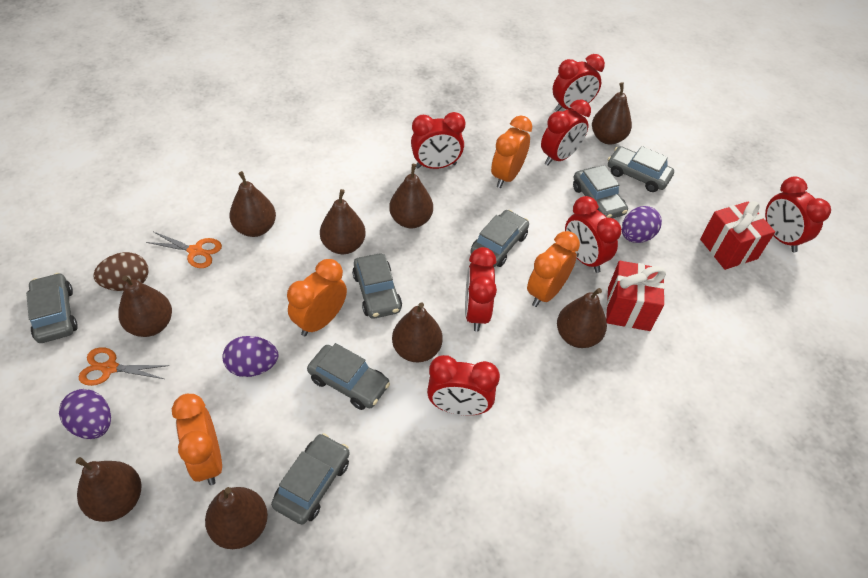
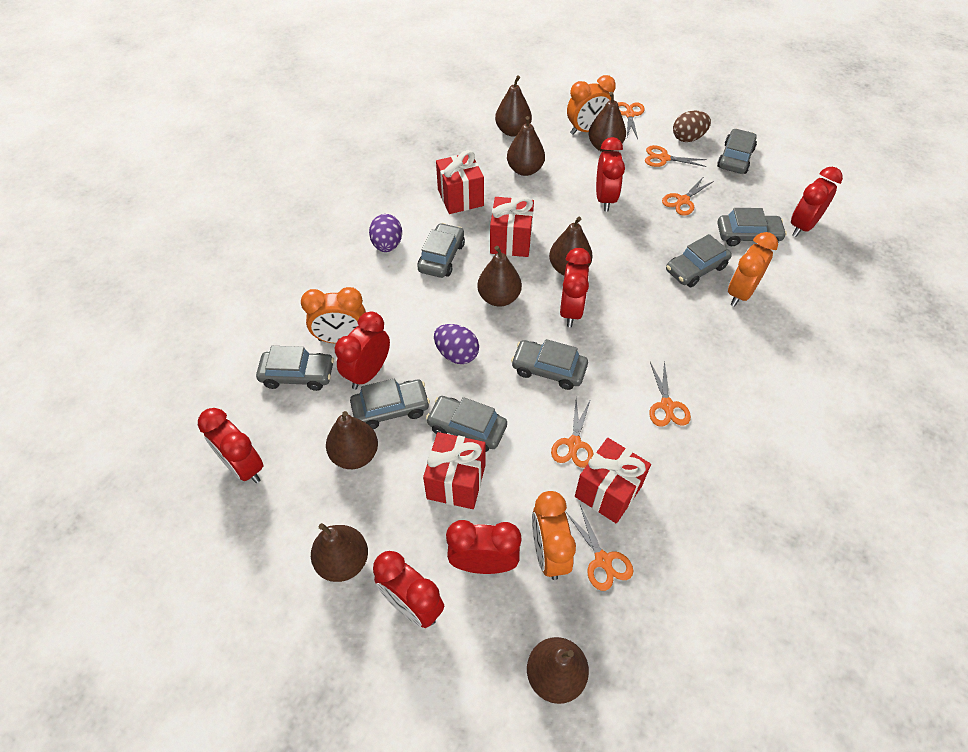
brown pear: [76,457,142,522] [118,276,172,337] [205,487,268,549] [229,171,276,237] [320,189,366,254] [389,164,433,229] [392,303,443,362] [557,288,607,348] [592,82,632,144] = 9 -> [311,523,368,582] [326,411,378,469] [477,246,522,307] [495,75,532,137] [507,116,545,176] [527,637,589,704] [549,217,593,275] [588,92,626,152] = 8
grey car: [26,273,78,343] [271,433,350,525] [307,343,390,410] [352,253,402,319] [470,210,529,267] [573,165,628,218] [608,146,674,192] = 7 -> [256,346,334,391] [350,379,430,429] [417,223,465,278] [426,396,507,452] [511,339,588,390] [666,234,732,287] [717,129,757,174] [718,208,787,246] = 8
orange scissors: [79,347,169,386] [146,232,222,268] = 2 -> [551,399,594,468] [566,505,633,591] [618,102,645,139] [645,145,707,167] [649,360,691,427] [662,176,714,216] = 6
purple egg: [59,389,111,439] [222,336,278,377] [622,206,662,243] = 3 -> [369,214,402,252] [434,324,479,364] = 2
red gift: [606,261,666,331] [700,201,775,270] = 2 -> [423,432,486,509] [436,150,484,214] [490,196,534,257] [575,438,651,524] = 4

